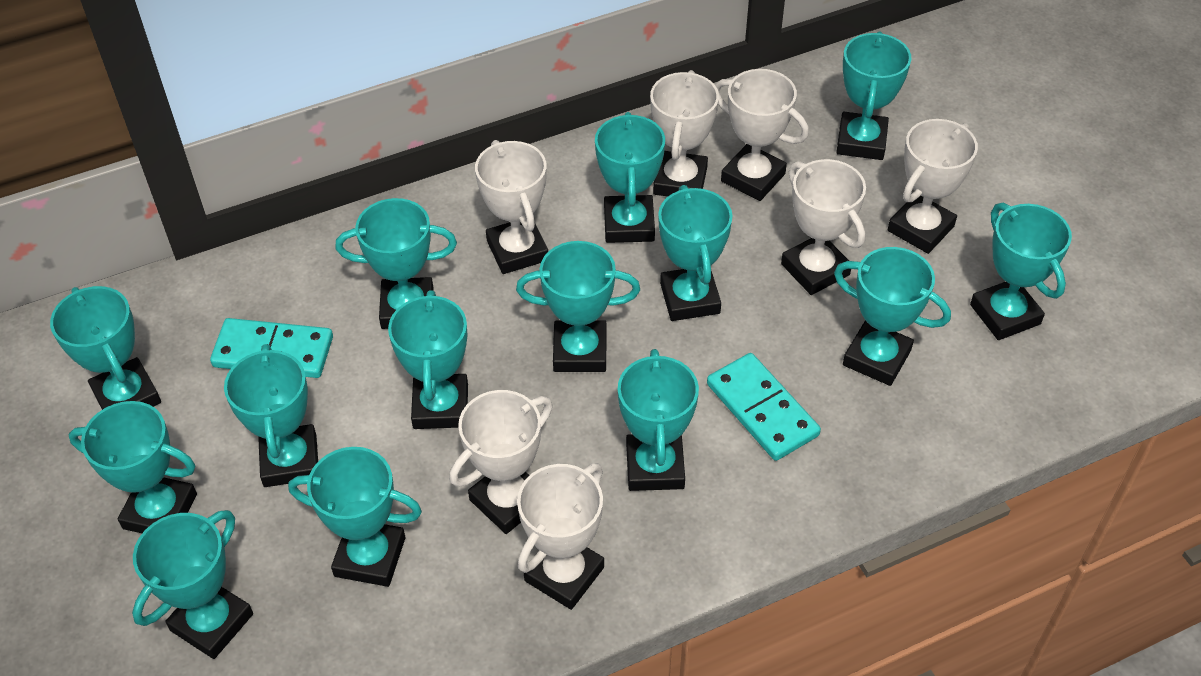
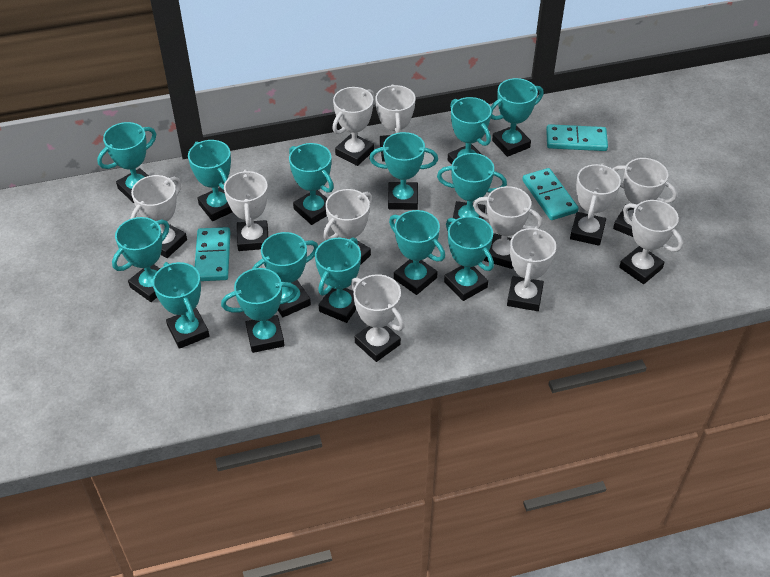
turquoise domino: [210,318,333,378] [707,353,821,461] = 2 -> [195,227,230,281] [522,168,579,220] [546,124,608,151] = 3
white trophy: [449,390,553,534] [475,140,548,274] [517,463,604,610] [650,70,719,197] [715,69,809,201] [781,159,866,295] [888,119,978,254] = 7 -> [131,175,187,258] [224,170,268,251] [323,189,372,265] [332,87,374,166] [351,274,405,362] [375,84,415,162] [473,186,543,269] [507,226,556,311] [570,163,621,246] [612,158,677,237] [619,200,683,284] = 11

